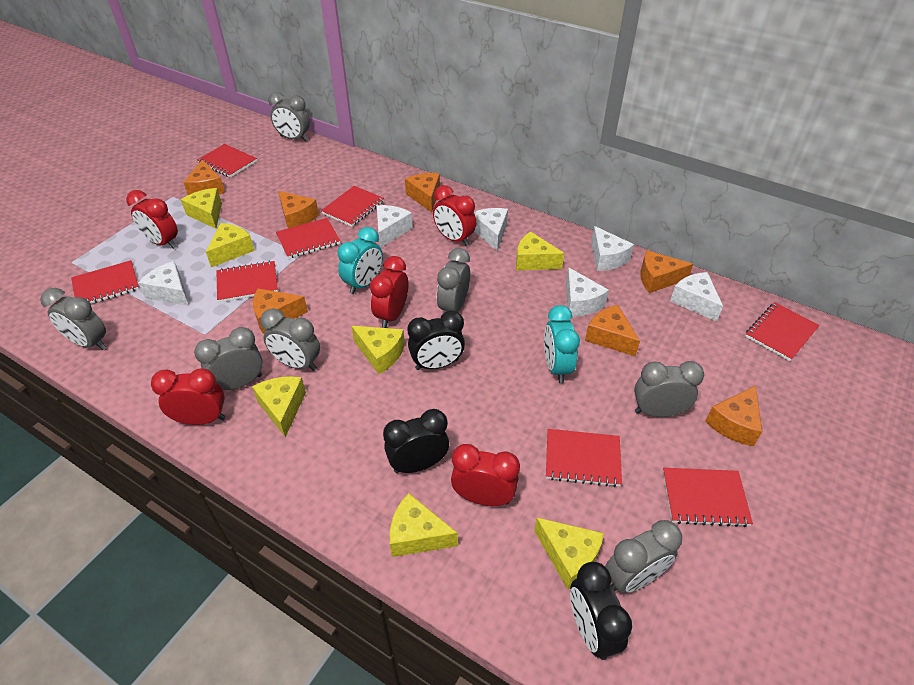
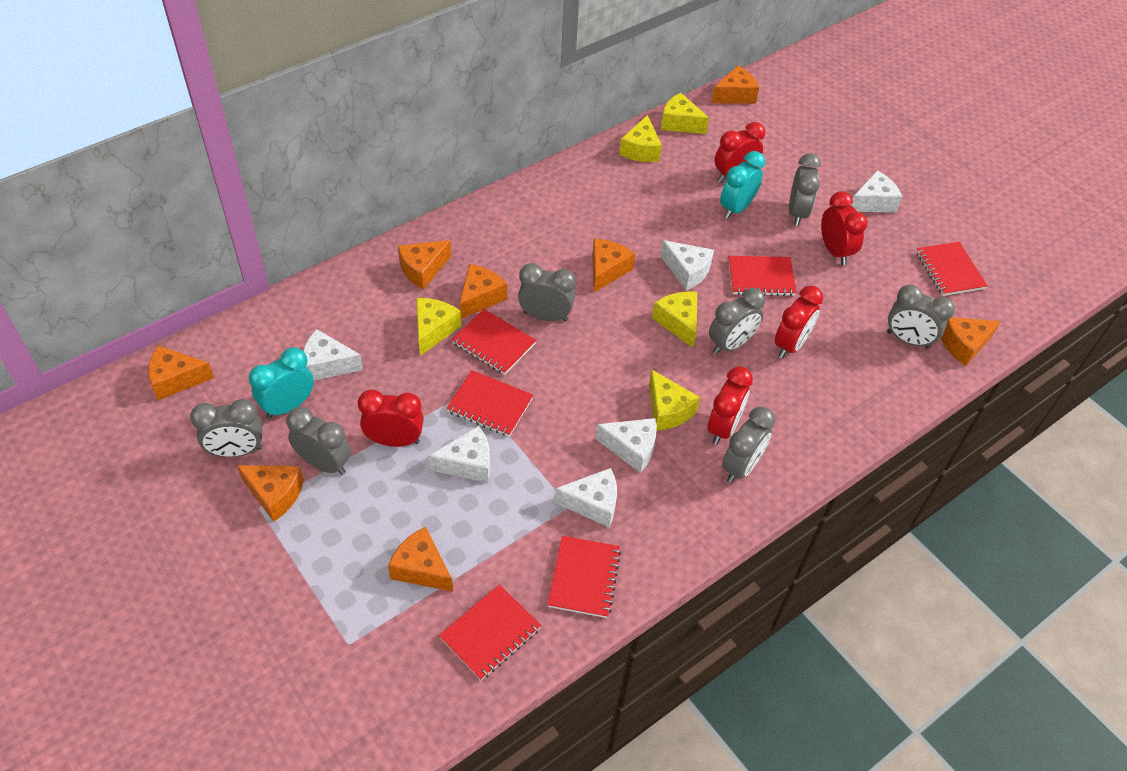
black clock: [383,409,449,473] [407,310,465,370] [570,562,632,660] = 3 -> none = 0
orange cheese: [183,160,225,195] [253,289,308,334] [278,191,319,228] [405,173,440,212] [585,305,640,357] [640,250,693,293] [705,385,762,446] = 7 -> [148,346,214,400] [237,465,304,522] [388,527,453,592] [398,240,451,290] [459,264,507,319] [592,239,635,292] [711,66,759,104] [941,317,1001,366] = 8
red notebook: [71,260,139,304] [197,144,257,178] [217,261,278,302] [276,218,340,259] [321,186,384,227] [546,429,622,487] [663,468,753,527] [745,302,820,361] = 8 -> [439,584,541,680] [446,370,534,437] [452,309,537,375] [548,536,621,618] [728,256,797,296] [916,242,988,296] = 6
yellow cheese: [181,188,222,229] [206,223,255,267] [252,376,306,437] [351,326,405,374] [390,493,458,557] [516,231,565,271] [534,518,604,590] = 7 -> [416,298,461,356] [619,115,662,162] [649,369,700,430] [652,291,697,348] [661,93,709,134] = 5

